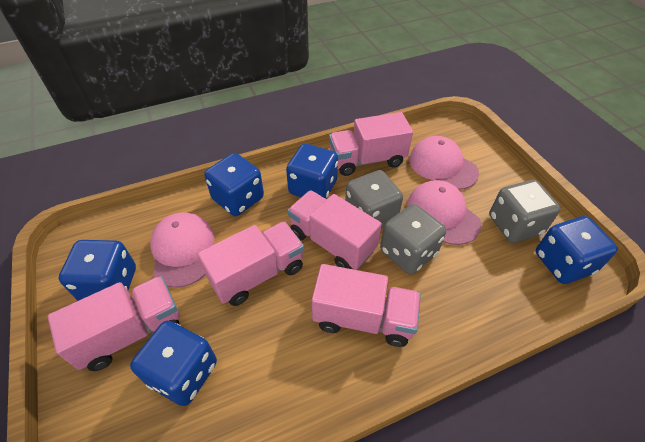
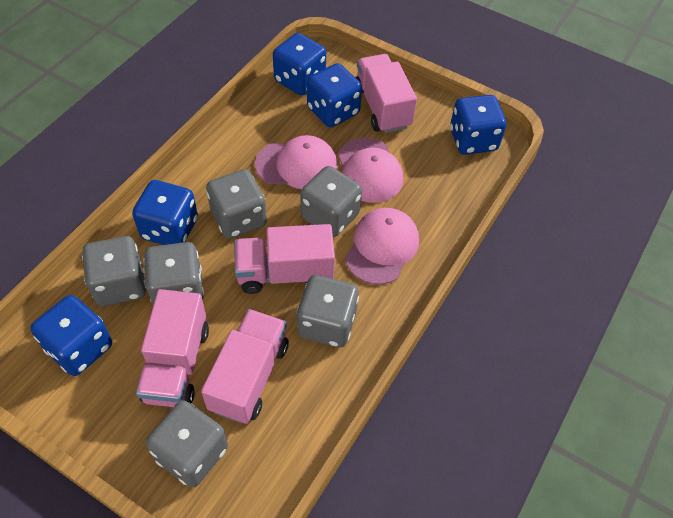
grey dice: [345,170,403,228] [380,204,446,274] [489,180,560,243] = 3 -> [82,236,146,306] [144,242,204,305] [146,400,228,488] [206,169,267,239] [297,275,359,348] [300,166,362,237] = 6
pink truck: [48,276,180,371] [198,221,304,306] [287,190,382,270] [312,264,421,347] [329,112,413,176] = 5 -> [136,289,209,407] [201,309,289,424] [234,224,335,294] [356,54,417,133] = 4

